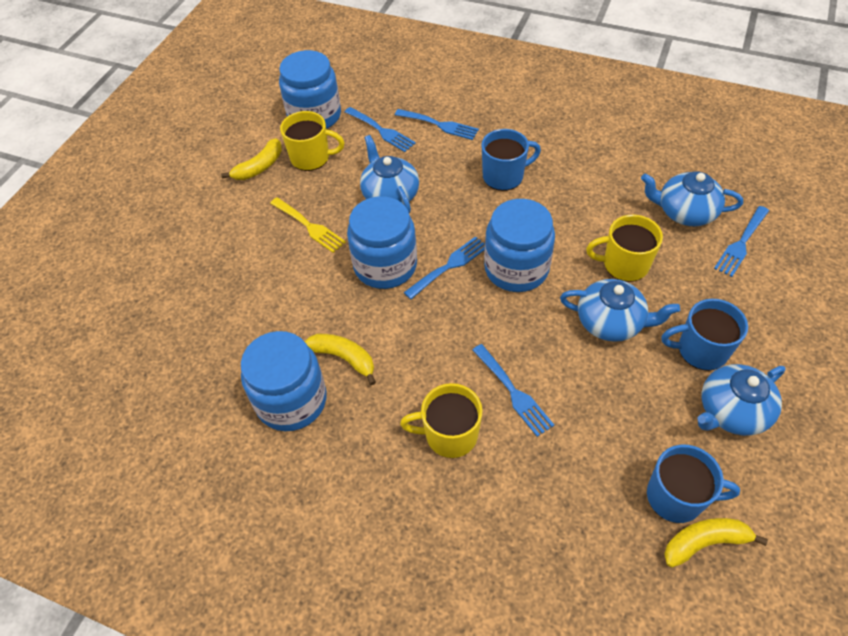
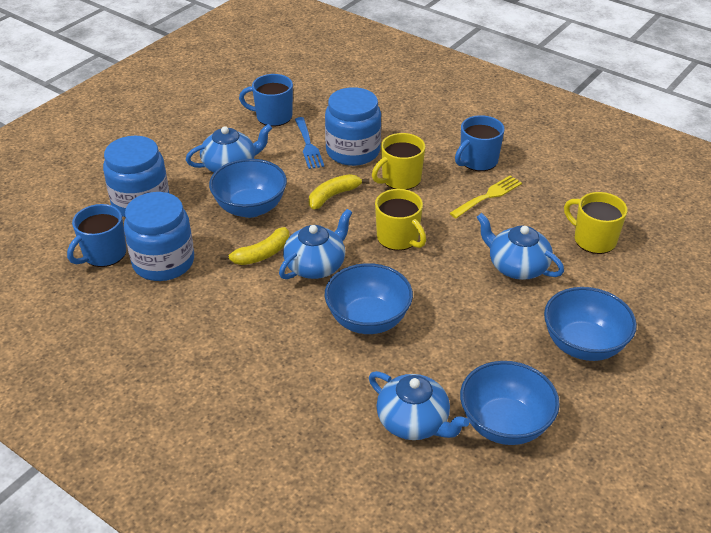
blue bowl: none = 0 -> [209,159,287,218] [325,263,413,334] [460,361,560,445] [544,287,637,361] = 4
blue fork: [345,107,416,152] [395,109,479,140] [404,236,485,299] [472,344,554,437] [714,206,769,277] = 5 -> [295,117,324,169] = 1
blue jar: [241,331,327,431] [279,50,341,129] [347,196,417,289] [484,199,555,292] = 4 -> [103,136,169,217] [124,192,194,281] [325,87,381,166] = 3
yellow banana: [221,138,282,180] [305,334,376,385] [664,518,768,567] = 3 -> [220,227,289,265] [309,174,370,209] = 2

